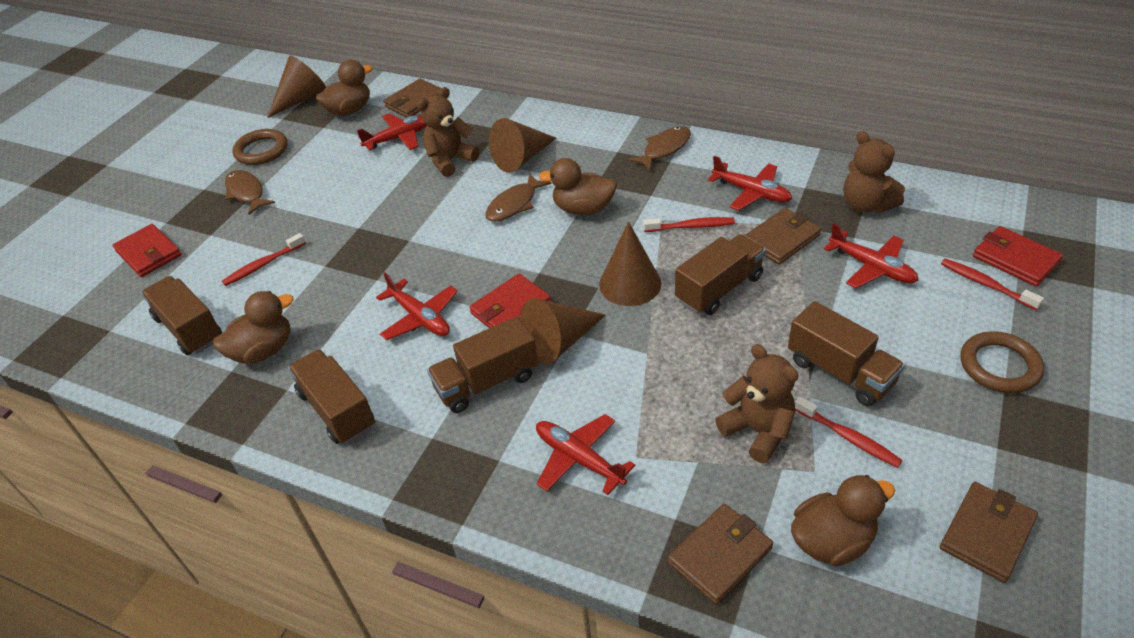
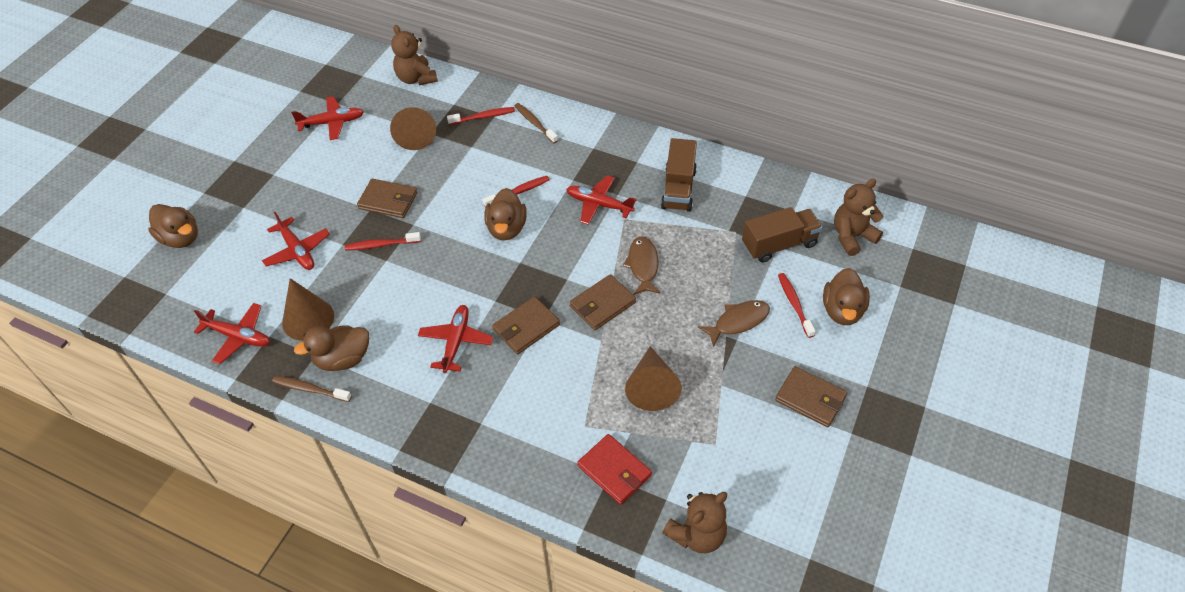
brown cone: [267,56,326,118] [489,118,556,173] [520,298,606,365] [599,222,661,306] = 4 -> [282,278,334,341] [390,107,436,150] [625,346,682,411] = 3
brown fish: [225,170,275,215] [485,173,552,222] [628,126,691,170] = 3 -> [623,236,660,295] [698,300,770,347] = 2
brown ring: [232,129,288,165] [961,331,1044,393] = 2 -> none = 0
brown toothbrush: none = 0 -> [272,376,352,402] [514,103,558,144] = 2
brown truck: [141,276,222,355] [288,349,375,444] [427,316,538,413] [675,234,766,315] [788,301,905,406] = 5 -> [661,138,697,212] [742,207,822,263] = 2
red wallet: [113,224,182,277] [469,274,551,328] [973,226,1063,286] = 3 -> [577,434,652,505] = 1

